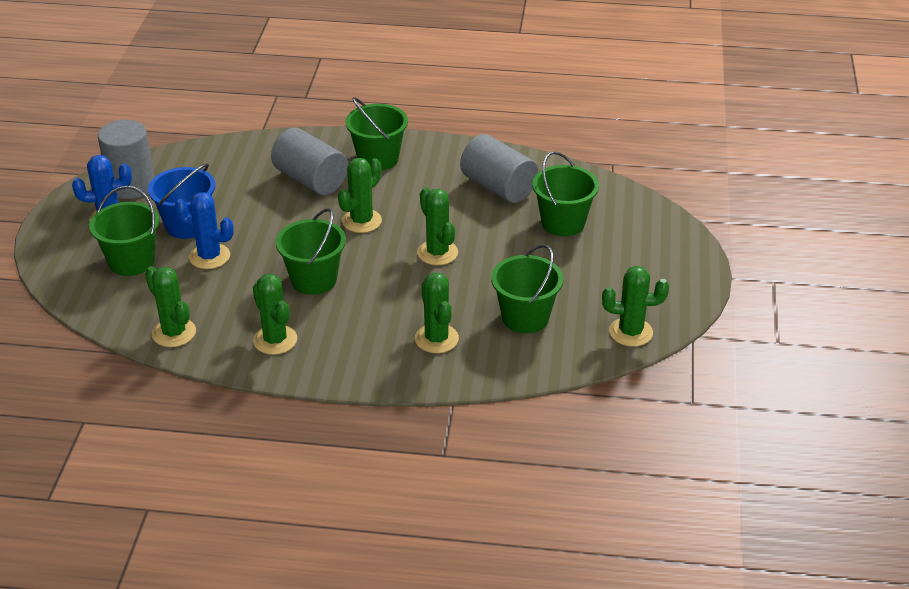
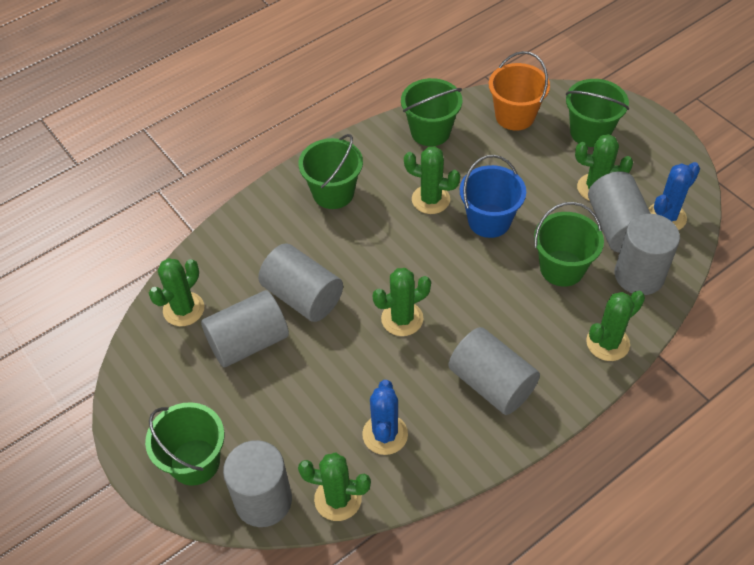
grey cylinder: [98,119,155,199] [271,128,348,195] [460,134,538,203] = 3 -> [201,290,289,367] [223,440,292,527] [258,244,343,322] [448,327,540,415] [588,171,651,253] [614,214,680,295] = 6
orange bucket: none = 0 -> [489,51,550,131] = 1

